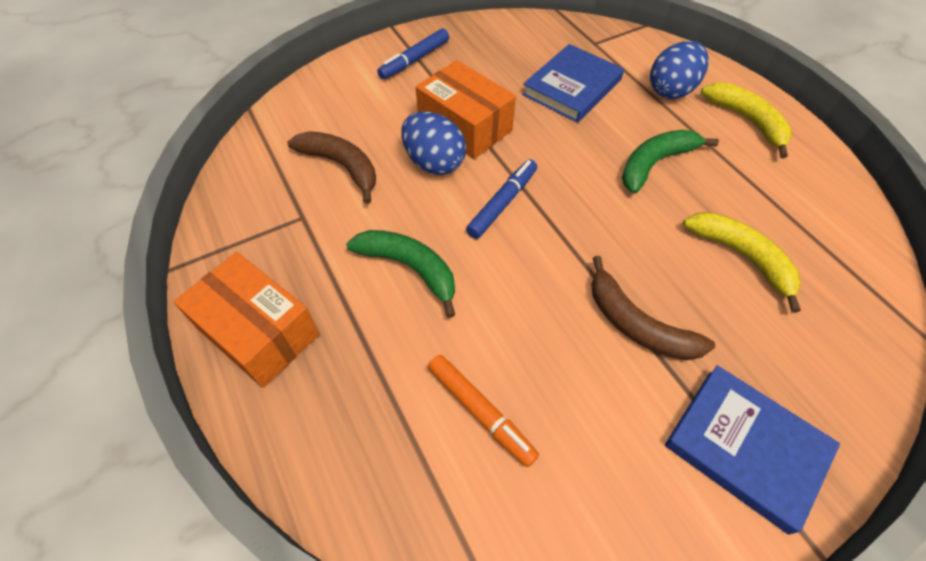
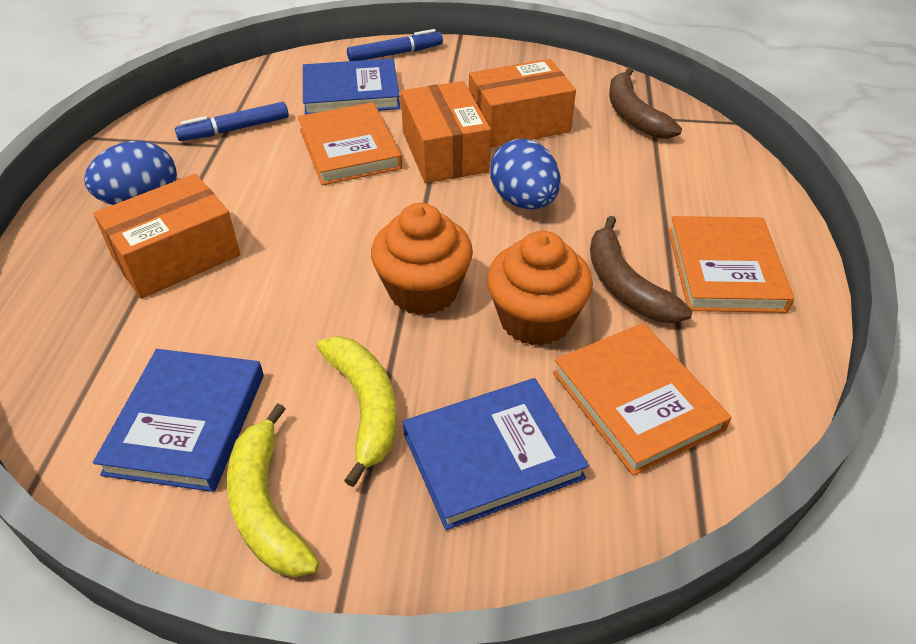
blue book: [522,44,624,123] [665,365,840,535] = 2 -> [93,349,264,492] [303,58,400,115] [403,378,589,530] = 3
green banana: [346,230,455,318] [622,130,719,194] = 2 -> none = 0
orange book: none = 0 -> [298,102,402,185] [553,323,732,476] [668,216,794,313] = 3
orange box: [174,252,320,388] [416,60,516,159] = 2 -> [94,174,240,299] [401,81,491,183] [469,59,576,148] = 3
orange cupcake: none = 0 -> [371,203,473,315] [487,231,593,346] = 2
orange marker: [428,355,539,467] = 1 -> none = 0

